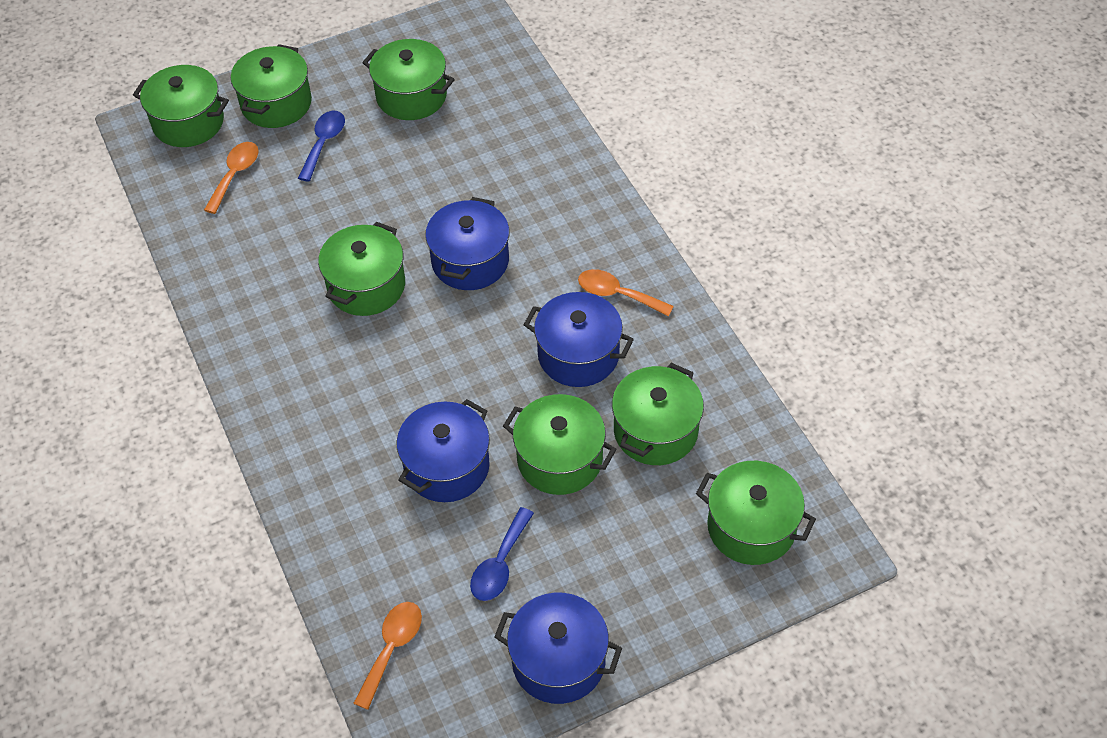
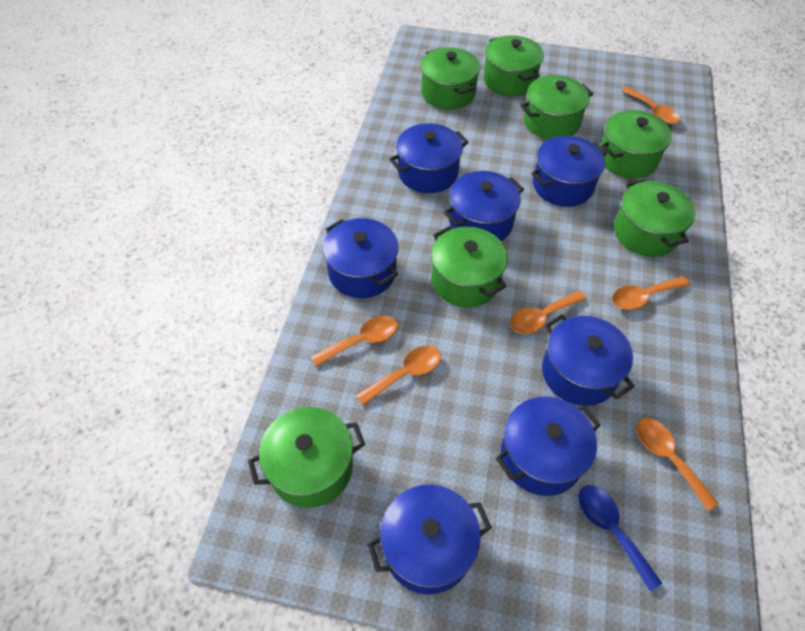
blue pot: [397,399,490,502] [425,197,509,290] [495,593,622,704] [524,292,634,387] = 4 -> [323,218,398,298] [367,485,492,594] [389,123,469,193] [444,171,524,241] [496,397,600,496] [531,136,607,207] [542,314,635,406] = 7
blue spoon: [298,111,345,182] [470,507,534,601] = 2 -> [579,485,662,592] = 1
orange spoon: [204,142,259,214] [353,602,422,710] [578,269,674,317] = 3 -> [311,316,398,367] [356,346,441,405] [510,291,587,334] [612,276,690,310] [621,86,680,124] [636,418,719,511] = 6

